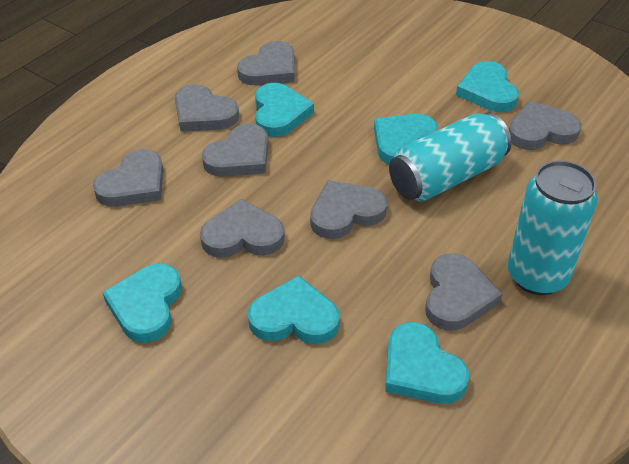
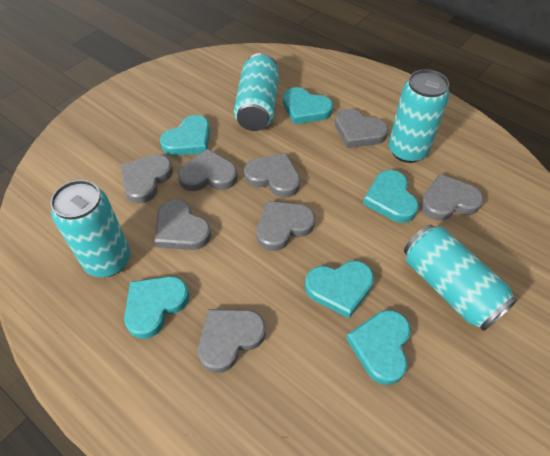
turquoise can: [389,113,511,202] [508,161,597,295] = 2 -> [50,180,130,277] [234,53,279,131] [389,69,450,163] [404,225,517,331] = 4

